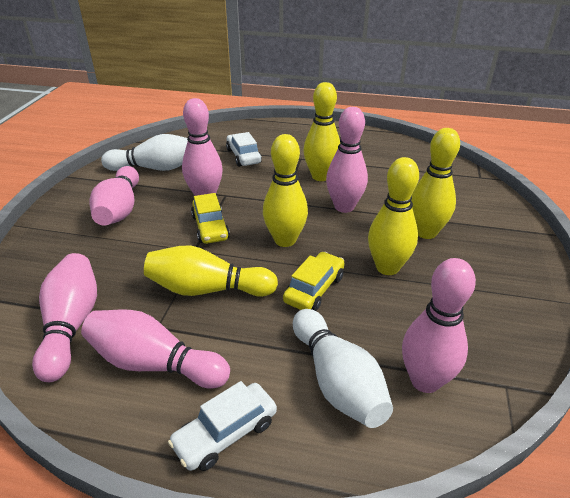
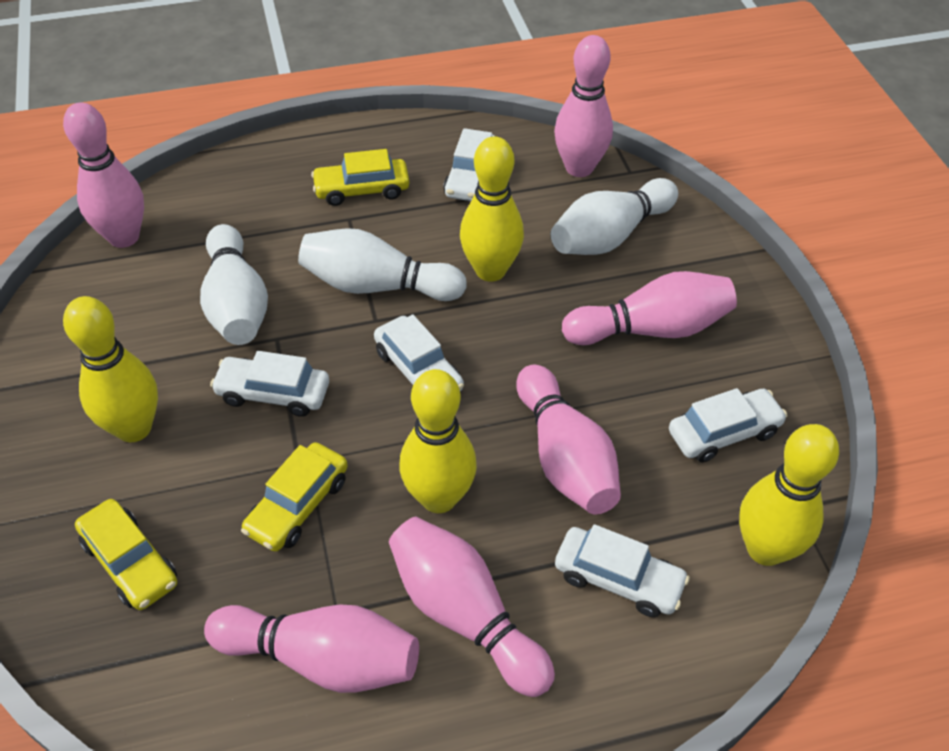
white bowling pin: [101,134,188,171] [293,309,393,428] = 2 -> [200,224,268,345] [298,228,467,301] [551,178,678,255] = 3
white car: [168,381,277,471] [226,132,262,167] = 2 -> [210,351,329,417] [374,315,464,391] [443,128,495,201] [555,524,690,617] [669,388,788,462] = 5
yellow bowling pin: [144,246,278,297] [263,134,308,247] [304,82,340,181] [368,157,419,275] [411,128,460,239] = 5 -> [63,296,158,442] [400,369,477,513] [460,136,524,282] [739,424,839,566] = 4
yellow car: [191,193,230,244] [283,252,345,311] = 2 -> [75,499,177,610] [241,442,348,552] [311,149,409,206] = 3

